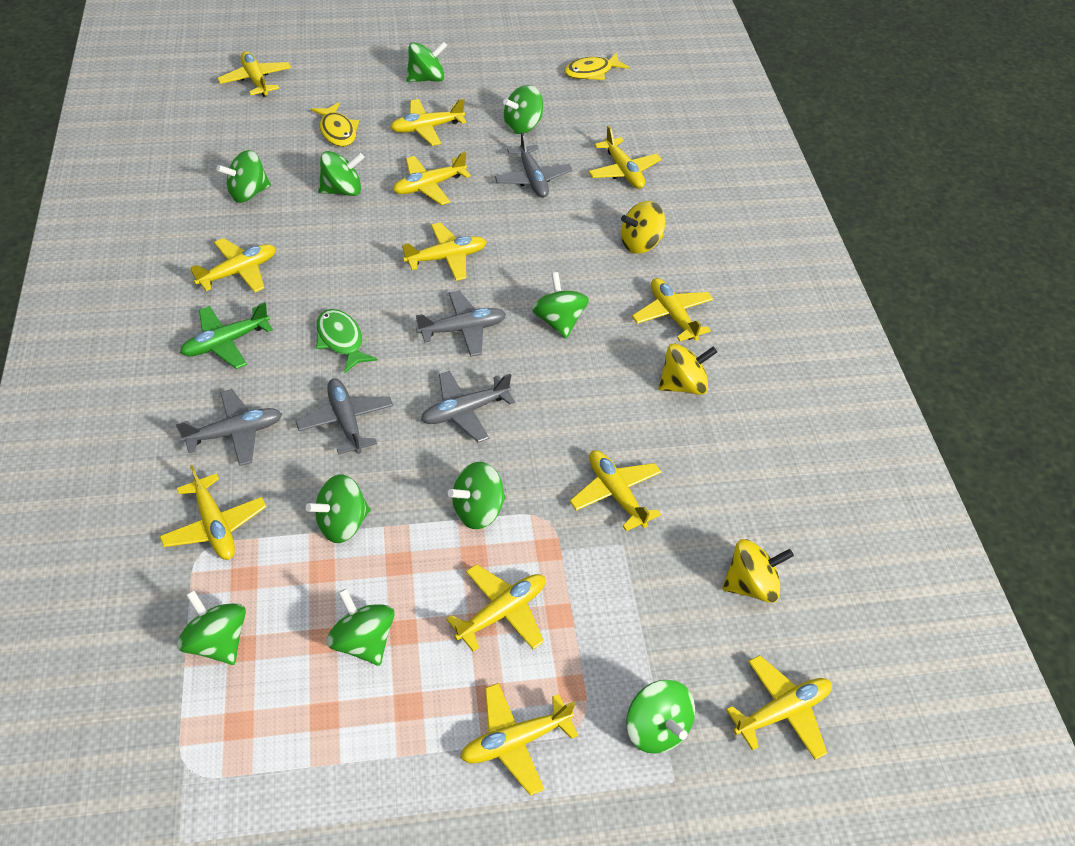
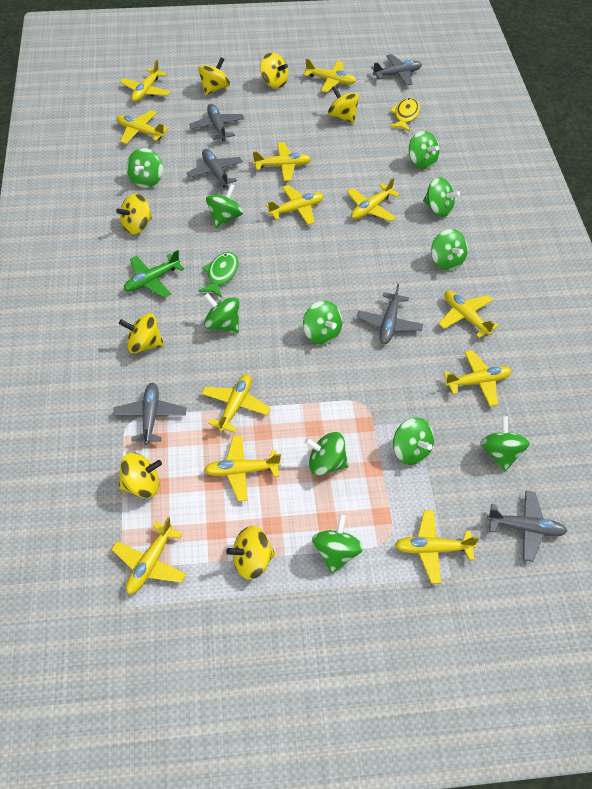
green spinning top: [177,590,246,665] [216,150,271,203] [306,474,371,543] [318,151,365,196] [326,589,394,666] [406,41,447,82] [448,462,506,529] [503,85,543,134] [531,272,589,339] [626,680,695,754] = 10 -> [126,148,163,188] [204,293,239,333] [206,184,243,228] [303,301,342,345] [305,432,348,476] [312,514,364,574] [393,418,434,465] [409,131,439,169] [423,177,460,217] [431,229,468,271] [480,416,530,472] = 11
grey plane: [176,389,282,466] [296,378,393,455] [416,291,506,357] [421,371,515,443] [494,132,572,198] = 5 -> [113,383,186,445] [187,149,243,188] [189,104,244,141] [357,284,423,344] [371,54,422,86] [487,491,567,562] = 6
yellow fish: [311,102,359,147] [564,53,629,80] = 2 -> [389,98,420,132] = 1
yellow spinning top: [621,201,665,254] [658,343,717,395] [722,539,794,603] = 3 -> [116,194,152,234] [119,313,164,353] [119,453,162,498] [198,57,230,95] [226,526,275,580] [260,53,289,88] [328,86,359,123] = 7

